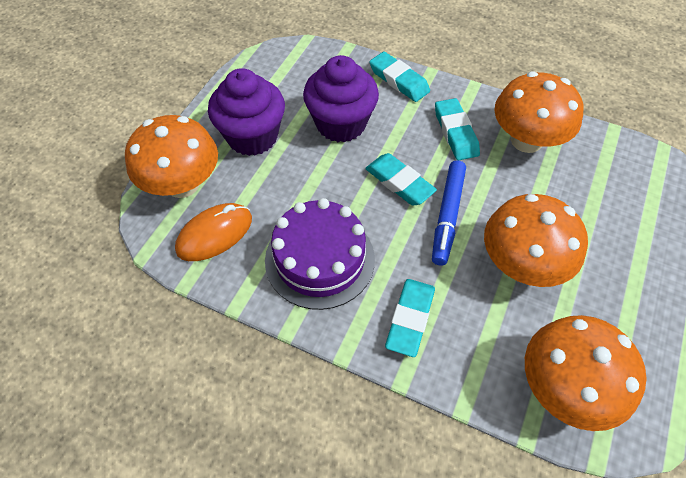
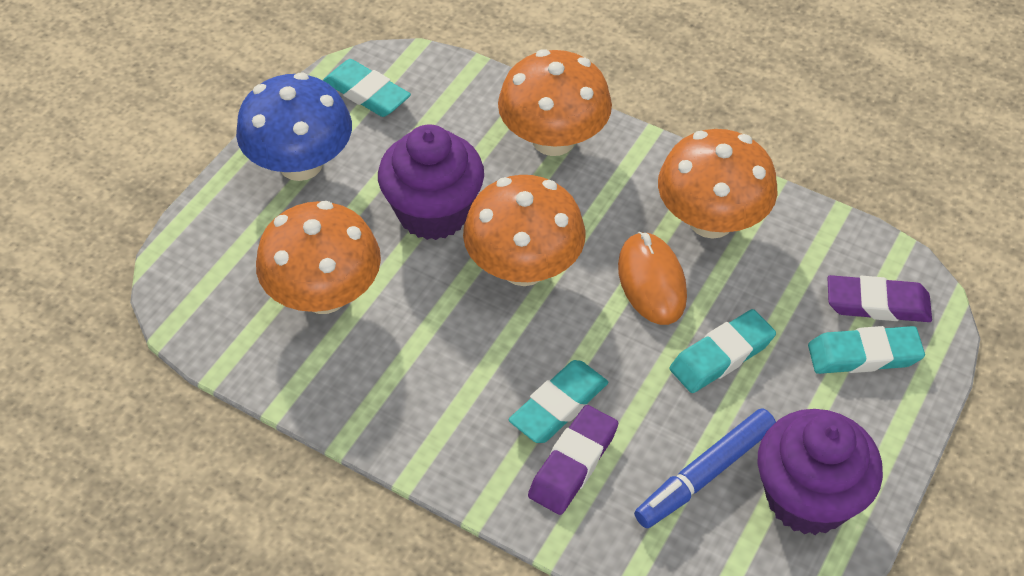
blue mushroom: none = 0 -> [236,73,352,181] = 1
purple cake: [265,198,375,310] = 1 -> none = 0
purple eraser: none = 0 -> [528,405,618,515] [828,275,932,322] = 2

